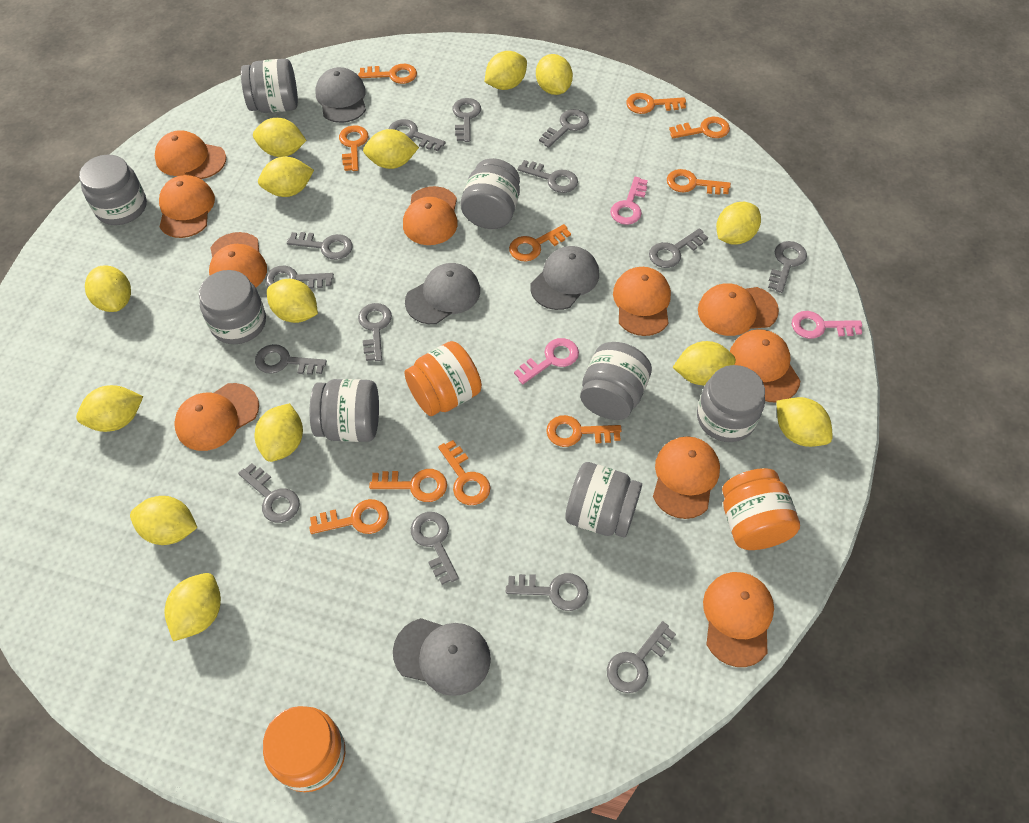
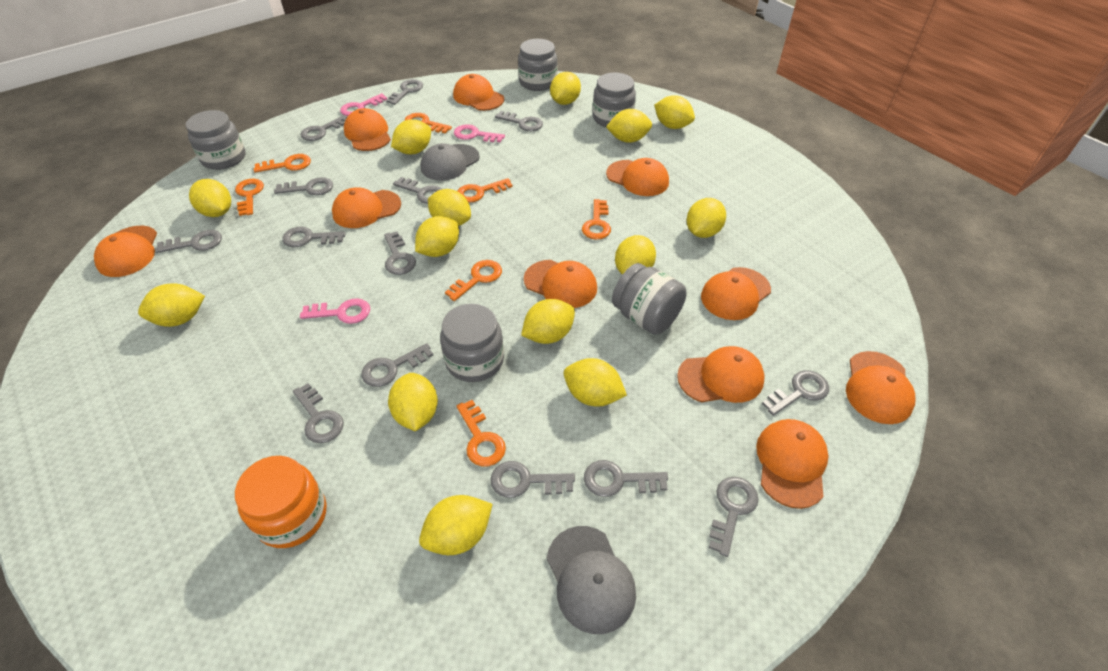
grey cap: [316,67,366,123] [393,618,491,696] [405,263,480,324] [530,246,599,310] = 4 -> [421,143,480,181] [547,526,636,634] = 2
grey jar: [79,154,147,225] [199,270,266,344] [241,59,298,113] [310,379,379,442] [460,158,520,229] [565,462,642,538] [580,342,652,420] [697,365,765,442] = 8 -> [186,110,246,170] [440,304,504,382] [518,39,557,91] [593,72,636,127] [612,263,687,335] = 5
orange jar: [263,706,345,792] [404,341,482,416] [722,468,800,550] = 3 -> [235,456,326,548] = 1
orange key: [309,499,389,534] [339,125,368,171] [358,64,417,84] [369,469,447,502] [438,440,490,505] [509,224,571,261] [546,415,622,447] [626,93,686,114] [667,169,731,195] [669,117,730,138] = 10 -> [235,178,264,216] [254,154,311,173] [405,113,452,133] [445,260,502,301] [457,178,512,203] [457,400,506,467] [582,199,611,240] = 7

